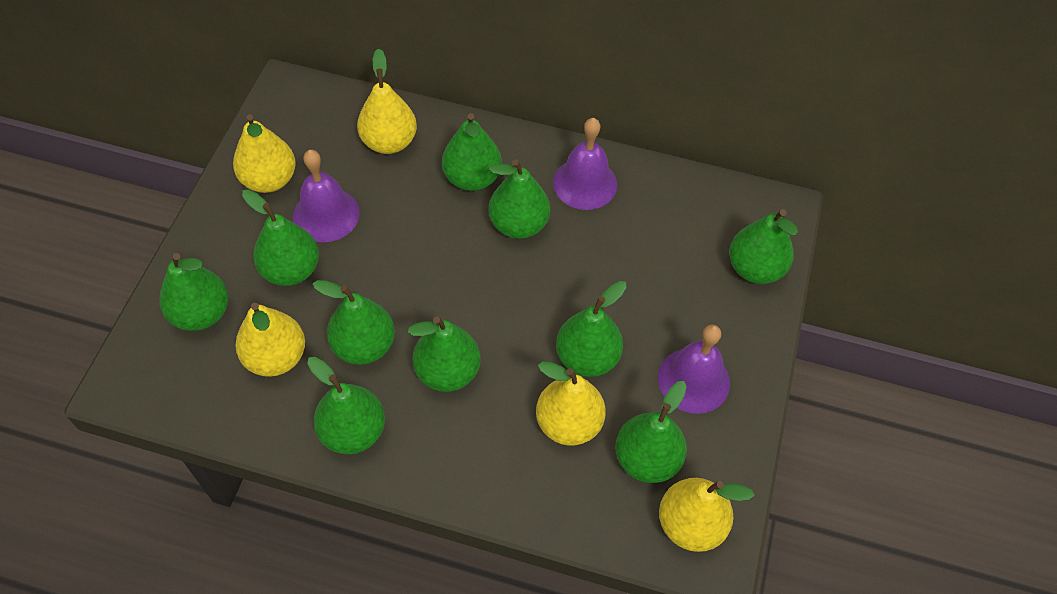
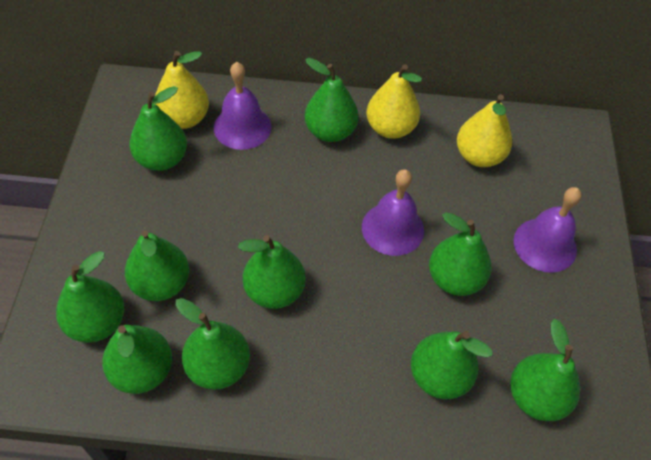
yellow pear: [233,114,296,193] [235,303,305,377] [357,48,417,154] [536,362,606,446] [659,478,755,552] = 5 -> [154,51,209,129] [367,64,422,139] [457,95,512,167] = 3

